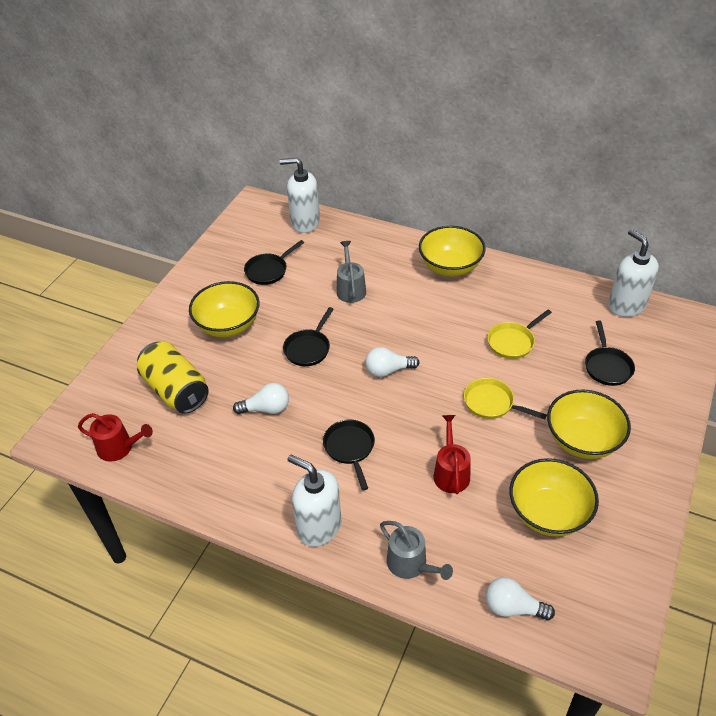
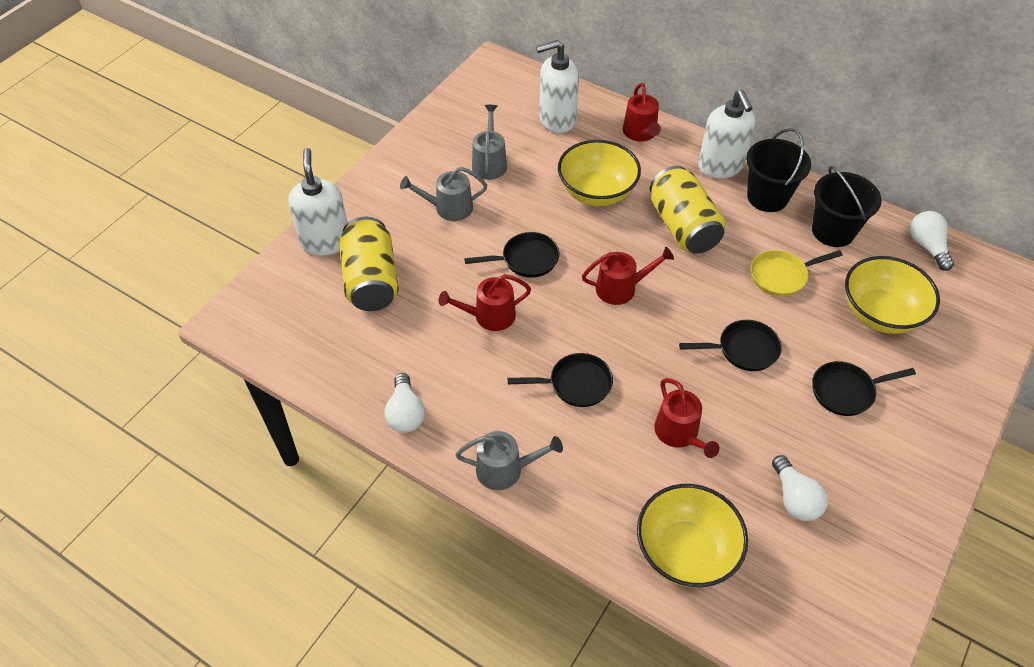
black bucket: none = 0 -> [746,128,811,212] [812,166,882,247] = 2
grey watering can: [337,241,366,303] [380,521,453,580] = 2 -> [400,167,487,221] [456,431,563,490] [472,105,507,180] = 3
red watering can: [78,413,153,462] [434,415,471,494] = 2 -> [439,274,531,331] [582,247,674,305] [623,83,661,141] [654,378,720,458] = 4
yellow bowl: [189,281,260,337] [419,226,486,277] [510,458,599,537] [547,389,631,459] = 4 -> [558,140,641,206] [637,484,748,587] [845,256,940,334] = 3
yellow can: [137,342,209,414] = 1 -> [339,217,399,311] [650,166,725,254] = 2
yellow pan: [464,378,547,419] [488,310,552,359] = 2 -> [751,250,843,297] = 1

